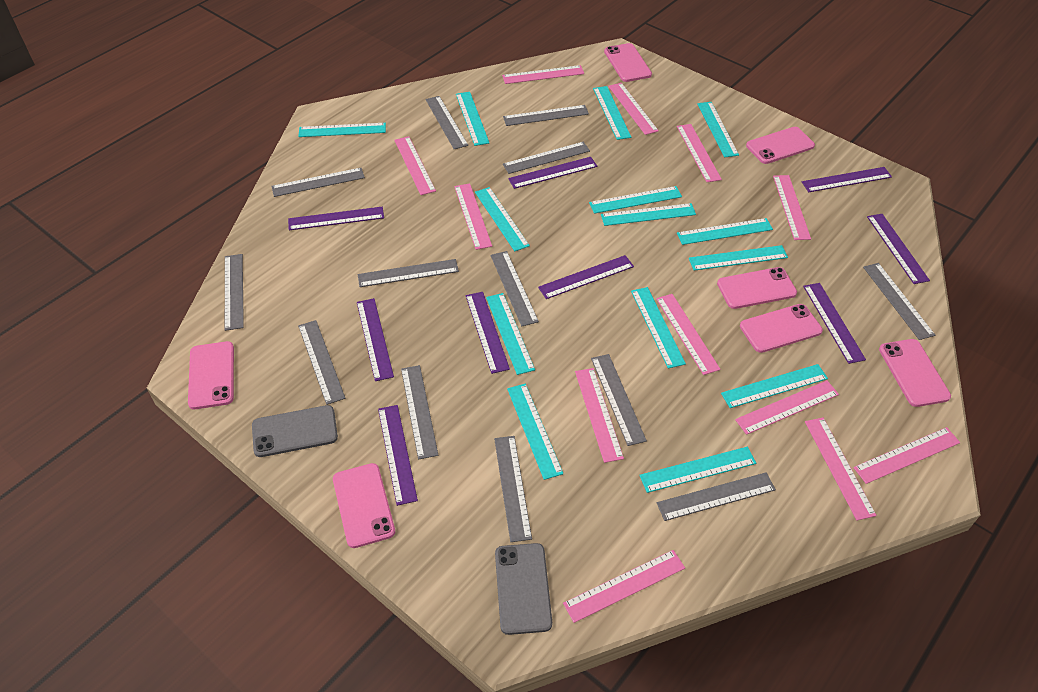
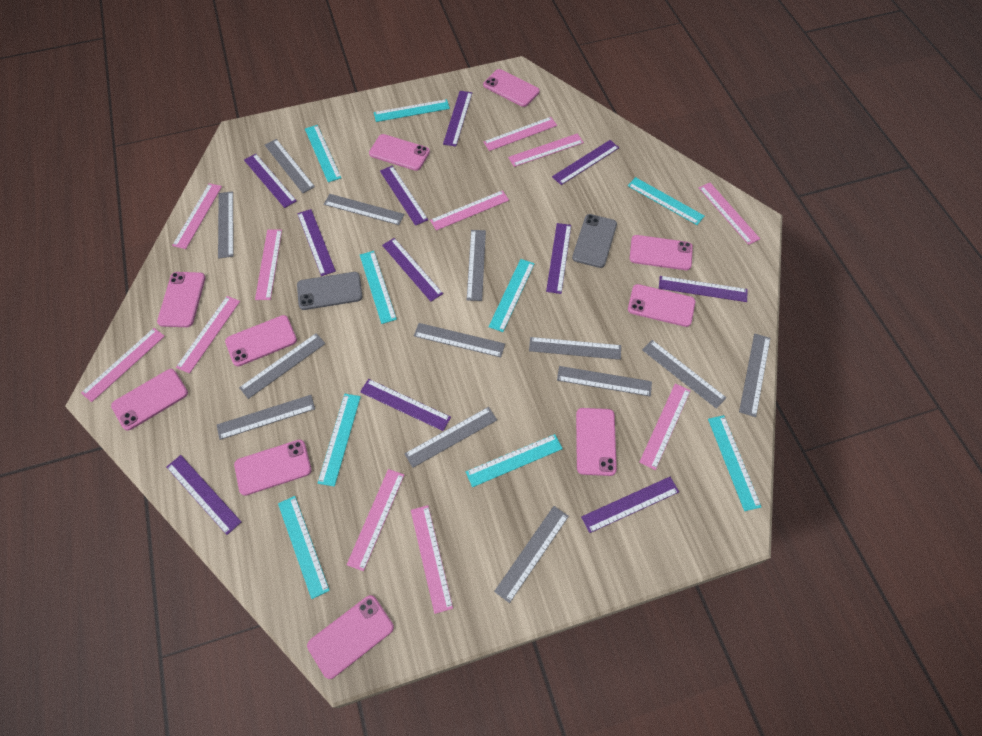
pink phone: [188,341,234,409] [333,463,395,548] [604,43,652,82] [717,267,797,309] [740,304,823,353] [746,127,815,164] [879,339,951,407] = 7 -> [111,369,188,430] [157,272,206,327] [225,315,297,367] [234,440,312,496] [307,595,394,679] [369,134,430,171] [483,69,540,107] [576,408,617,476] [628,284,695,327] [630,235,693,270] = 10
pink ruler: [394,136,436,195] [454,183,492,250] [502,65,584,84] [563,550,685,623] [575,368,624,463] [608,83,659,135] [656,294,720,375] [677,124,722,182] [735,380,839,435] [773,175,811,240] [805,418,876,520] [853,427,960,484] = 12 -> [81,328,165,402] [172,183,222,249] [176,296,240,374] [255,229,282,300] [347,469,404,571] [411,505,453,614] [430,190,509,231] [484,117,557,151] [508,133,584,167] [639,383,691,470] [699,183,760,245] = 11
purple ruler: [288,207,384,230] [357,298,394,381] [378,405,418,506] [466,292,510,374] [508,157,597,189] [538,255,634,299] [802,167,892,192] [803,283,866,364] [867,214,930,284] = 9 -> [167,455,241,535] [244,154,297,208] [297,209,336,276] [360,379,451,431] [380,166,428,226] [382,238,443,302] [443,91,472,147] [546,223,571,294] [552,140,619,185] [581,477,679,533] [659,276,748,302] = 11
turquoise ruler: [298,123,386,137] [456,92,489,146] [475,187,530,252] [486,293,535,375] [507,384,563,480] [589,186,682,214] [593,86,631,140] [601,203,696,226] [631,287,686,368] [639,447,756,493] [677,218,773,245] [689,245,788,271] [697,102,739,157] [721,364,828,408] = 14 -> [278,496,330,599] [305,125,341,182] [318,394,361,487] [360,251,397,324] [374,99,450,122] [466,434,563,487] [489,259,535,332] [628,177,704,225] [708,415,761,511] = 9

